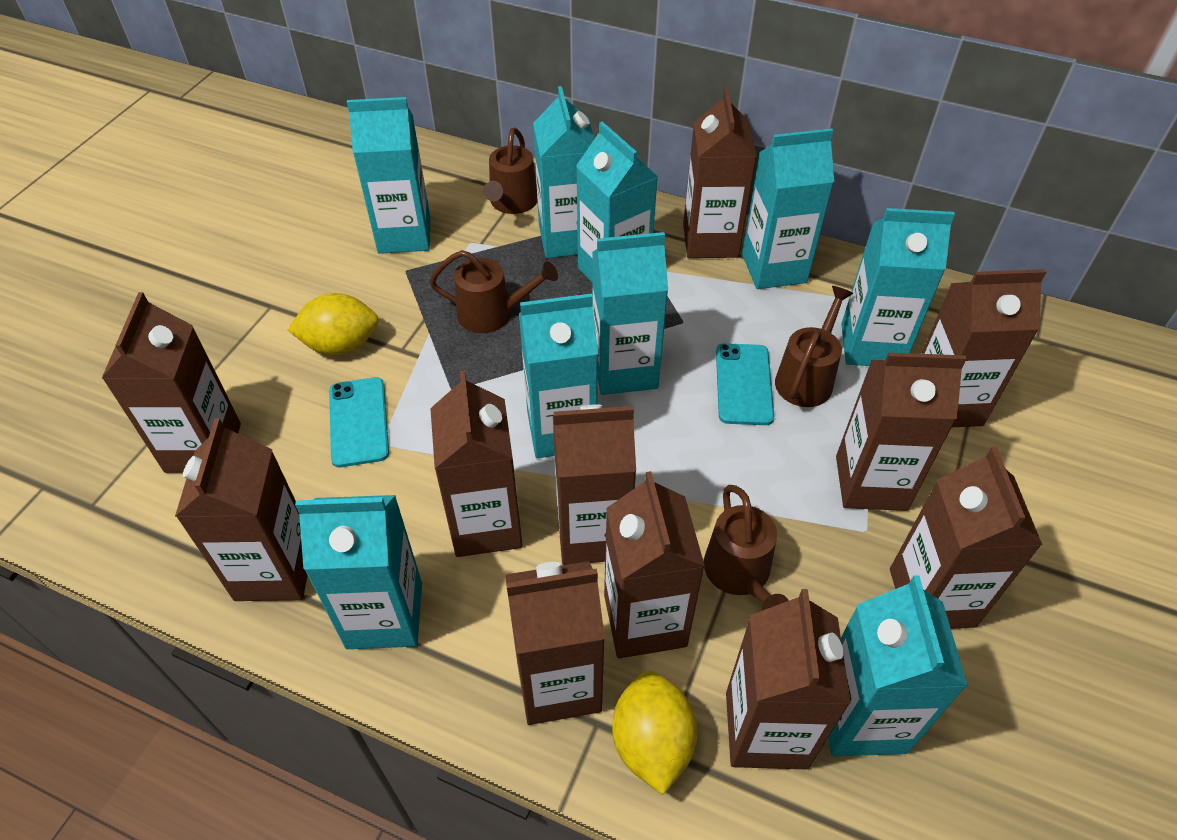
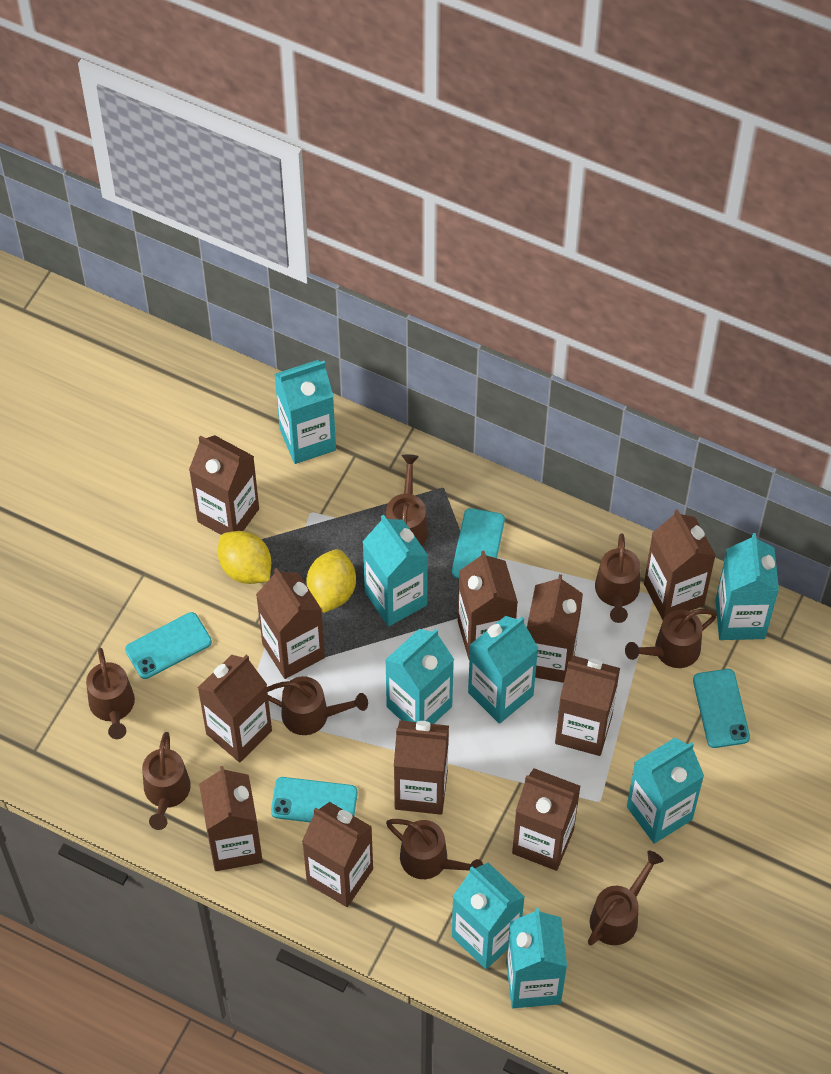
brown watering can: [429,250,558,333] [484,128,538,214] [704,485,789,611] [775,286,853,407] = 4 -> [86,647,135,739] [142,732,191,830] [267,676,368,735] [385,454,428,546] [386,819,483,879] [588,851,663,945] [595,533,641,623] [625,609,717,668] = 8
turquoise carton: [295,495,422,649] [347,97,431,254] [519,294,598,458] [533,86,594,258] [576,121,658,282] [592,232,668,395] [742,128,834,289] [828,575,968,757] [841,208,955,366] = 9 -> [274,360,336,464] [363,515,428,626] [385,629,454,724] [452,863,525,969] [468,616,539,724] [506,908,567,1008] [627,738,704,844] [715,533,779,640] = 8
turquoise phone: [329,377,389,467] [716,343,774,425] = 2 -> [125,612,212,679] [271,777,358,822] [452,508,505,578] [693,669,750,748] = 4

